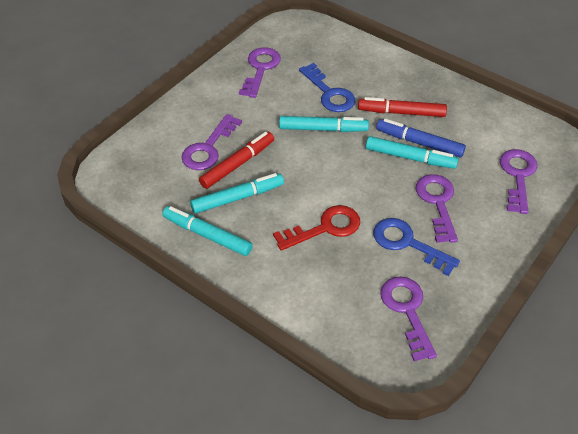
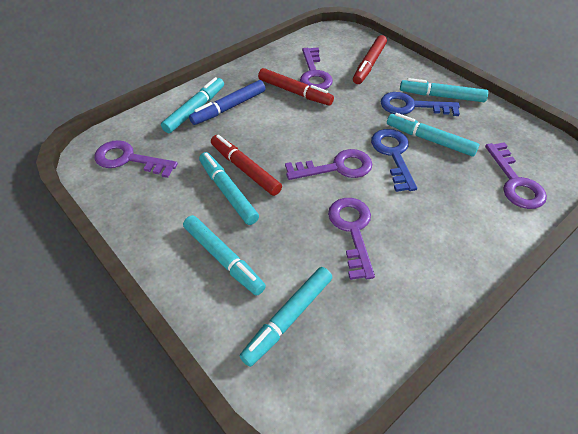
red key: [273,205,360,251] = 1 -> none = 0
red marker: [199,132,274,189] [358,97,447,117] = 2 -> [211,135,282,196] [258,68,334,106] [353,35,387,84] = 3
turquoise marker: [162,206,253,256] [190,173,284,214] [279,116,369,132] [366,136,459,169] = 4 -> [161,77,224,133] [183,215,266,296] [199,152,259,225] [240,267,332,367] [387,113,480,157] [400,78,488,102] = 6

